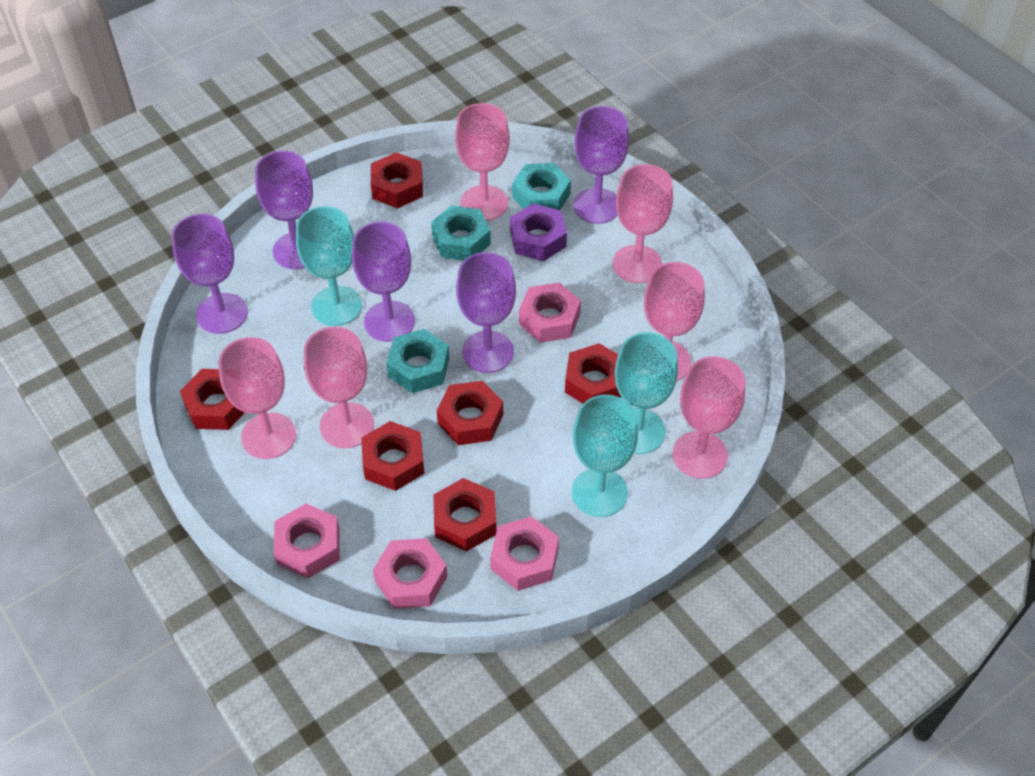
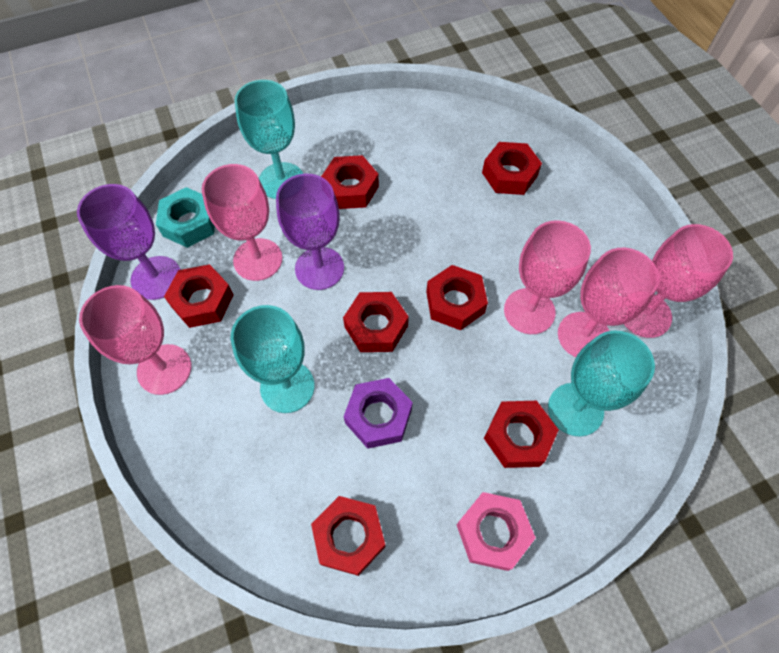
pink goblet: [218,337,296,459] [304,326,374,448] [455,103,510,221] [613,164,673,283] [644,262,705,381] [673,356,745,479] = 6 -> [79,285,191,395] [202,164,282,281] [504,220,591,334] [558,248,659,357] [624,224,733,338] = 5
pink nut: [274,504,340,578] [373,538,447,609] [490,516,559,591] [519,282,581,343] = 4 -> [456,492,536,571] = 1
purple goblet: [171,214,248,334] [255,150,313,269] [352,221,415,342] [456,252,516,373] [573,106,629,224] = 5 -> [77,184,181,300] [276,174,344,290] = 2
red nut: [180,369,245,430] [361,421,424,491] [371,152,423,208] [433,478,496,552] [437,381,503,445] [565,343,621,403] = 6 -> [164,264,234,328] [311,496,385,576] [321,155,379,209] [343,292,409,352] [426,265,488,330] [482,142,542,195] [484,401,559,468] = 7
turquoise nut: [386,329,450,393] [431,205,491,261] [512,163,571,210] = 3 -> [156,187,215,248] = 1

